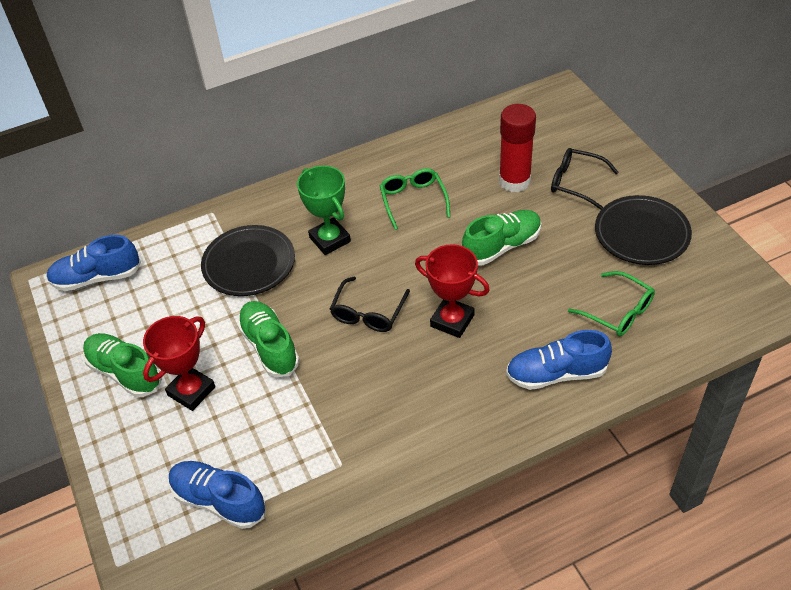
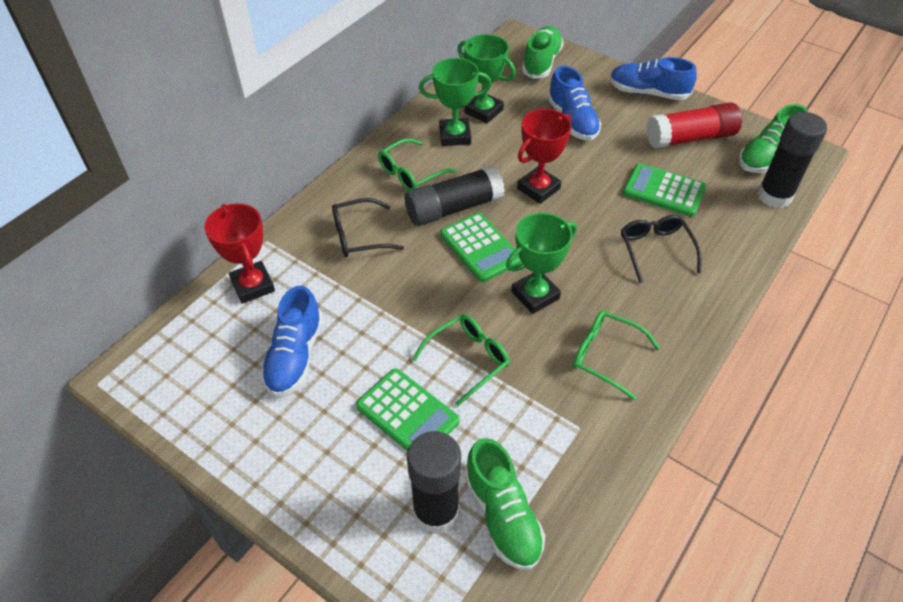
black glue stick: none = 0 -> [405,165,505,226] [407,431,461,534] [757,112,827,208] = 3
black plate: [201,225,295,296] [595,195,692,265] = 2 -> none = 0
green calculator: none = 0 -> [356,368,460,451] [440,213,522,282] [623,163,706,217] = 3
green glasses: [380,168,450,230] [568,271,655,336] = 2 -> [378,138,457,191] [412,314,510,406] [573,311,660,400] = 3
green trophy: [297,166,351,255] = 1 -> [419,58,492,146] [457,34,516,123] [506,213,577,314] = 3

